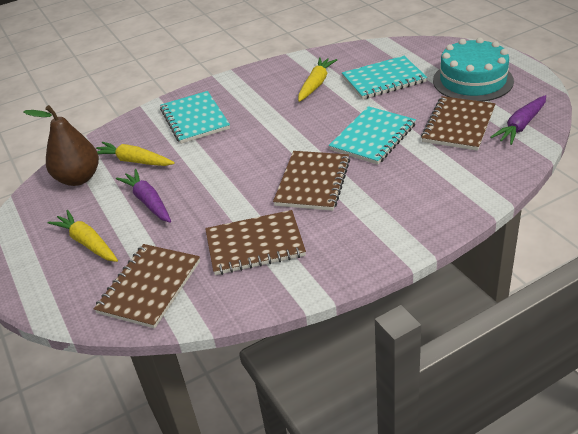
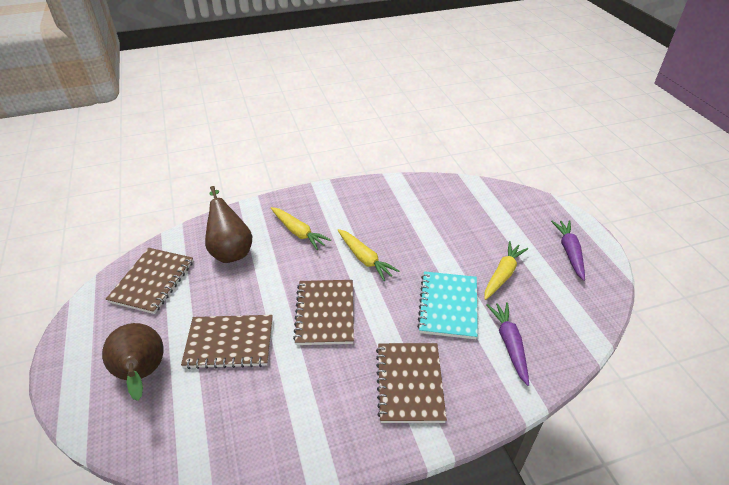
brown pear: [23,105,99,186] = 1 -> [102,323,163,401] [205,186,252,263] = 2
turquoise cake: [433,38,514,102] = 1 -> none = 0
turquoise notebook: [160,91,230,144] [329,106,416,165] [342,56,427,100] = 3 -> [417,271,478,339] = 1

